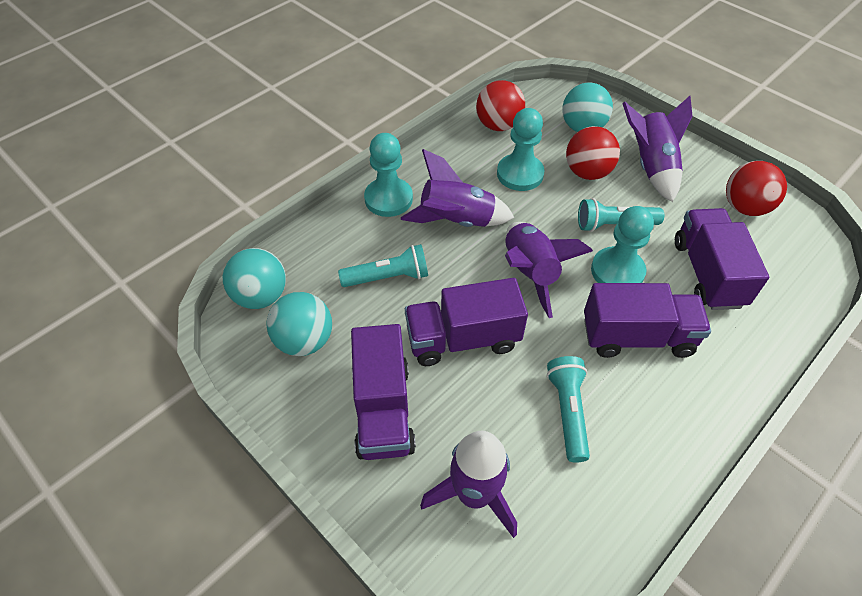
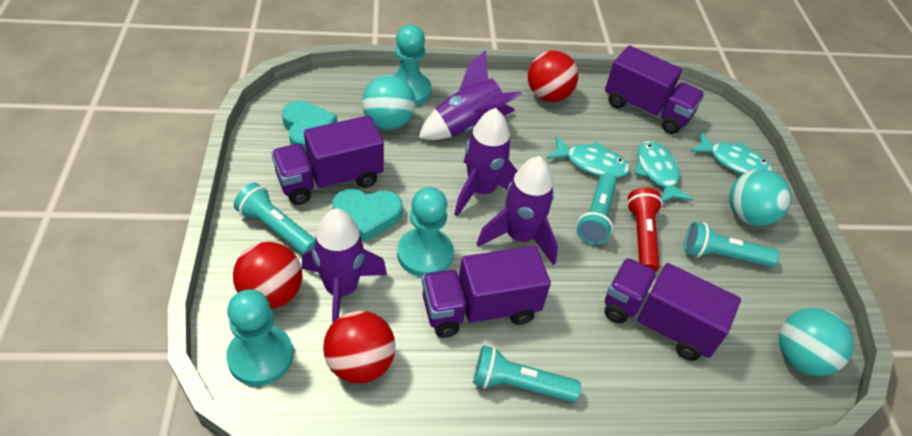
red flashlight: none = 0 -> [627,187,663,272] = 1
turquoise fish: none = 0 -> [546,136,630,178] [635,141,693,202] [690,132,772,174] = 3
turquoise flashlight: [338,244,428,287] [547,356,590,462] [578,198,664,232] = 3 -> [234,183,315,254] [473,345,581,402] [577,173,617,245] [684,222,779,267] = 4
turquoise heart: none = 0 -> [282,101,337,152] [332,189,403,242] = 2

